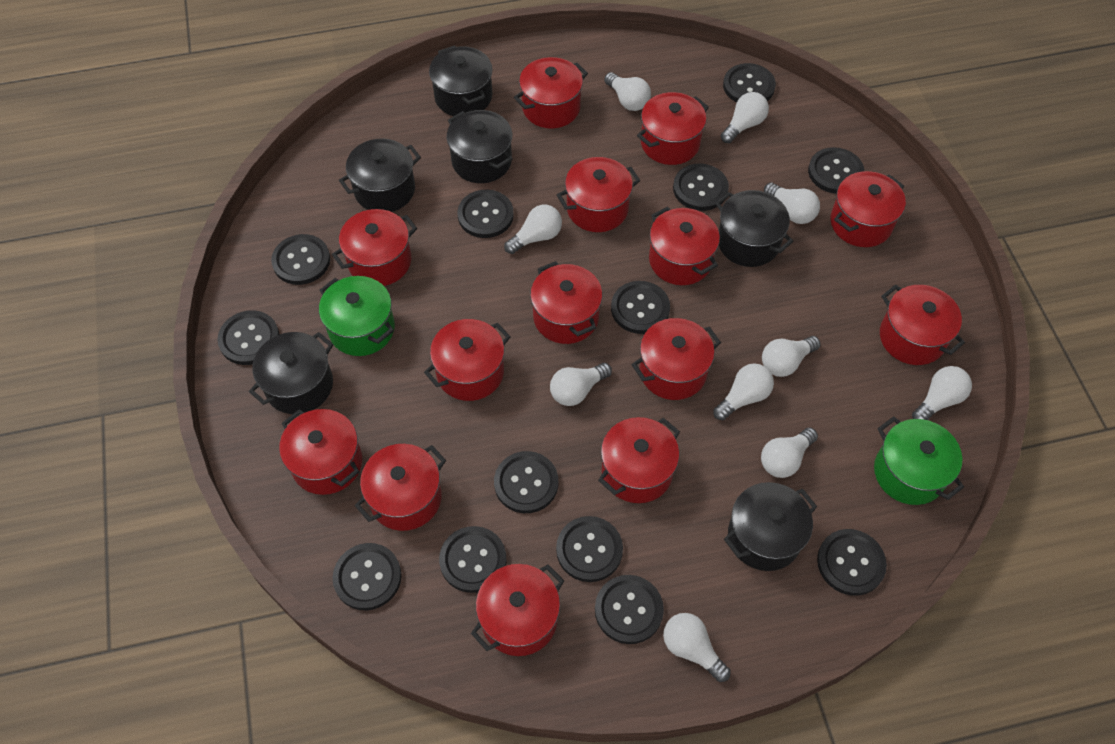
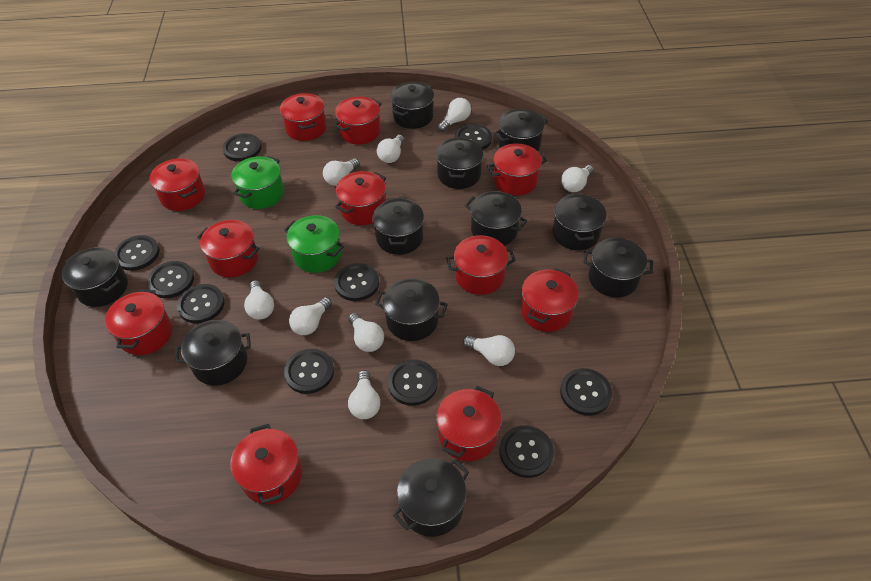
black button: [217,310,279,365] [271,234,330,285] [333,543,401,610] [439,526,506,593] [458,190,514,238] [494,451,558,513] [556,516,623,582] [595,575,664,644] [611,281,670,334] [673,164,729,211] [723,63,776,102] [808,147,864,194] [817,529,887,596] = 13 -> [114,235,160,271] [147,261,194,298] [177,284,225,324] [223,133,262,162] [284,349,334,394] [334,263,379,301] [388,359,438,406] [455,124,492,150] [499,425,554,478] [560,368,612,416] = 10
black pot: [249,332,334,414] [339,138,421,212] [429,46,492,116] [447,110,513,183] [715,190,793,267] [724,482,817,571] = 6 -> [62,247,128,307] [175,320,251,386] [372,197,424,255] [375,278,448,341] [390,82,434,129] [393,458,469,537] [436,137,483,189] [465,191,527,246] [494,109,548,151] [552,193,607,250] [583,238,653,298] = 11
red pot: [279,409,362,495] [332,209,417,286] [355,444,446,531] [424,319,511,401] [471,564,564,656] [514,57,588,129] [530,261,602,344] [557,157,640,232] [598,417,680,503] [631,318,721,400] [637,92,709,165] [649,206,720,285] [830,171,906,247] [880,285,965,365] = 14 -> [105,290,172,355] [150,158,205,211] [197,220,260,277] [230,424,302,504] [280,93,326,141] [334,97,382,144] [335,171,386,225] [436,386,501,461] [446,235,515,295] [487,143,547,196] [521,268,579,332] = 11
white light bulb: [504,205,562,254] [550,363,612,406] [604,72,651,111] [663,613,731,682] [713,363,774,420] [721,92,769,143] [761,427,818,478] [762,336,820,377] [764,182,820,224] [912,366,972,420] = 10 -> [244,280,274,320] [289,297,332,335] [323,158,360,186] [348,312,384,352] [348,370,380,419] [377,135,404,163] [438,98,471,131] [463,335,515,366] [561,165,594,192] = 9

